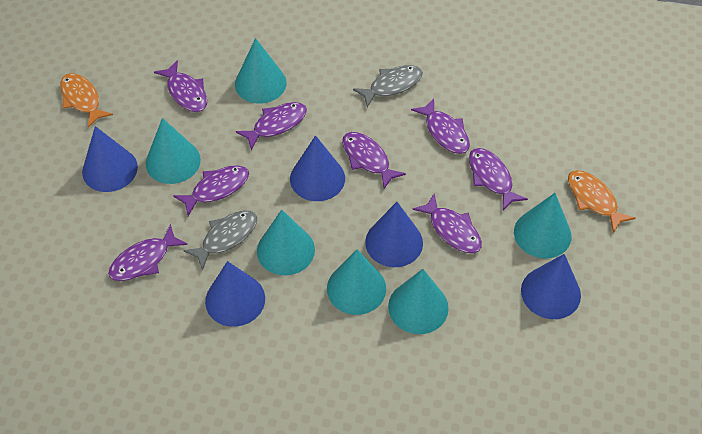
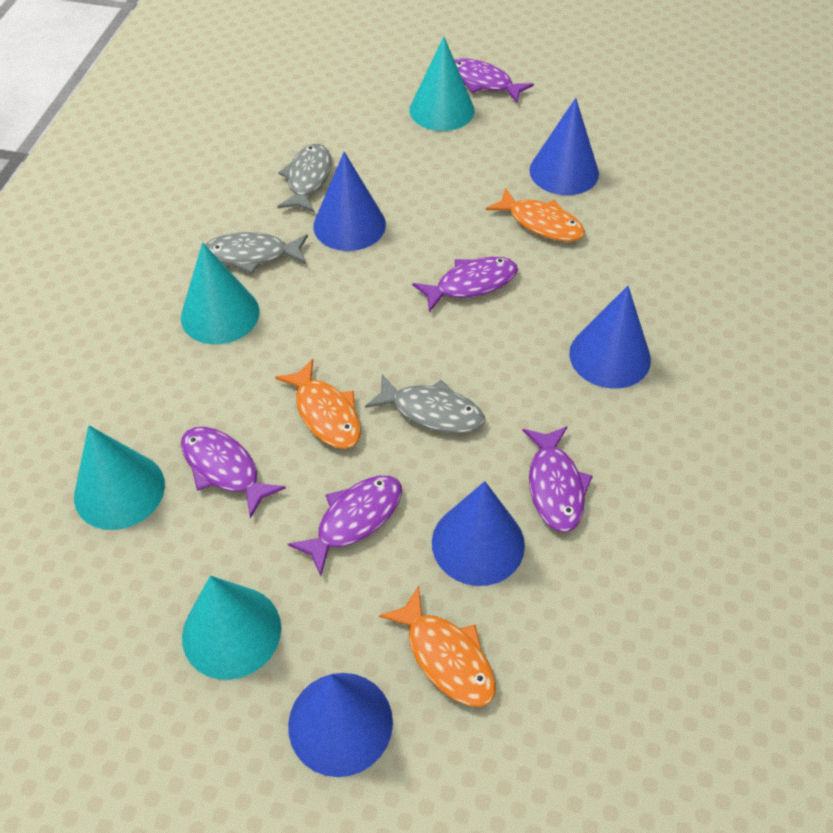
grey fish: [183,210,257,270] [353,65,423,108] = 2 -> [205,232,308,274] [277,144,332,213] [365,374,485,434] = 3
orange fish: [60,73,113,128] [568,170,635,233] = 2 -> [275,359,361,449] [379,586,496,707] [486,187,585,242] = 3
purple fish: [108,224,188,281] [154,60,207,112] [173,165,249,216] [236,102,307,150] [342,132,406,189] [411,98,470,154] [412,193,482,253] [469,148,528,211] = 8 -> [181,427,286,518] [288,476,402,576] [412,257,518,312] [454,58,534,103] [522,426,593,533] = 5
turquoise cone: [146,118,201,184] [235,38,287,104] [257,210,315,276] [327,249,386,315] [388,269,449,334] [514,193,572,259] = 6 -> [74,425,165,530] [181,242,260,345] [182,575,281,680] [409,36,474,131] = 4

